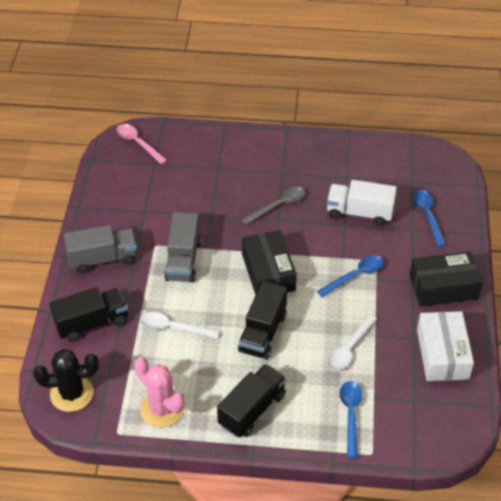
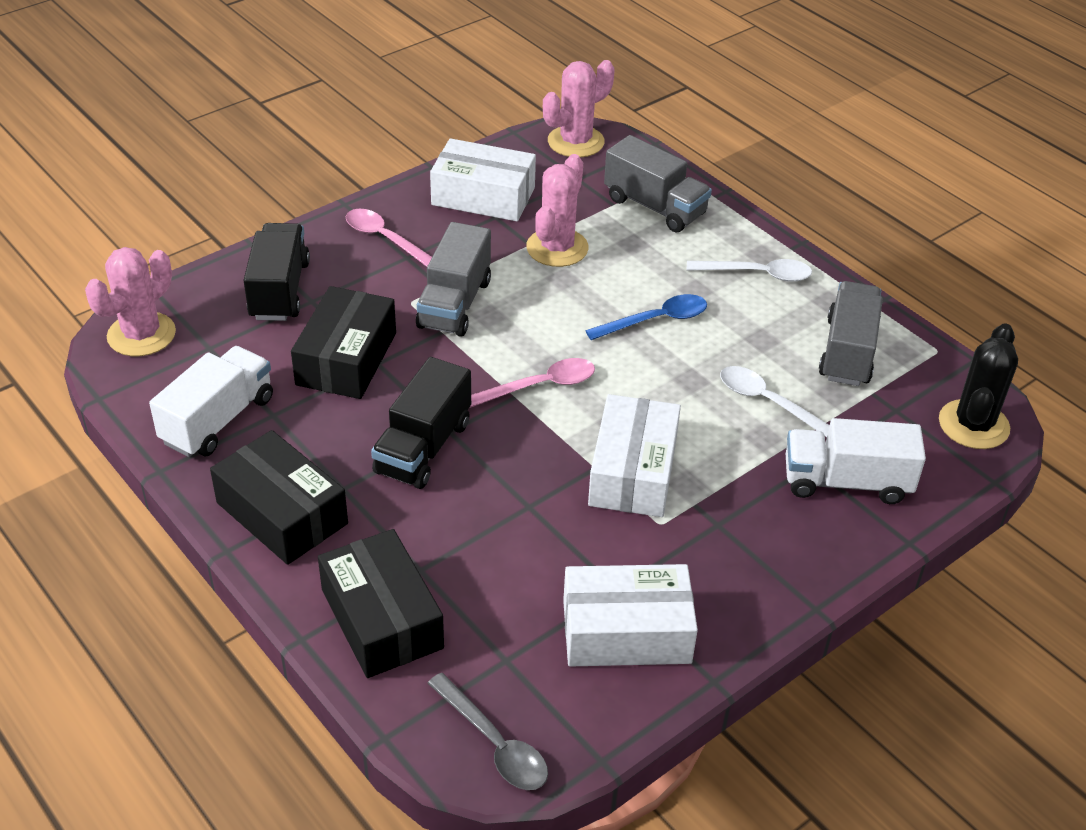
black box: [242,230,297,295] [409,251,483,307] = 2 -> [210,430,348,565] [291,286,396,399] [318,529,444,678] = 3
black truck: [50,287,128,342] [217,364,286,437] [238,281,287,360] = 3 -> [243,223,310,321] [371,357,471,489] = 2
blue spoon: [317,256,384,297] [339,381,362,459] [413,190,446,247] = 3 -> [585,294,707,340] = 1
grey truck: [64,225,137,274] [164,212,201,283] = 2 -> [416,222,491,337] [604,135,712,232] [819,281,883,386] = 3
pink cactus: [134,357,185,428] = 1 -> [85,247,176,356] [526,154,589,267] [543,60,615,158] = 3
pink spoon: [116,124,167,165] = 1 -> [346,209,432,267] [469,358,595,408] = 2
white box: [417,311,474,381] = 1 -> [430,138,536,221] [563,564,698,667] [588,394,681,517] = 3
white truck: [327,180,397,226] = 1 -> [149,346,273,457] [786,418,926,504] = 2

